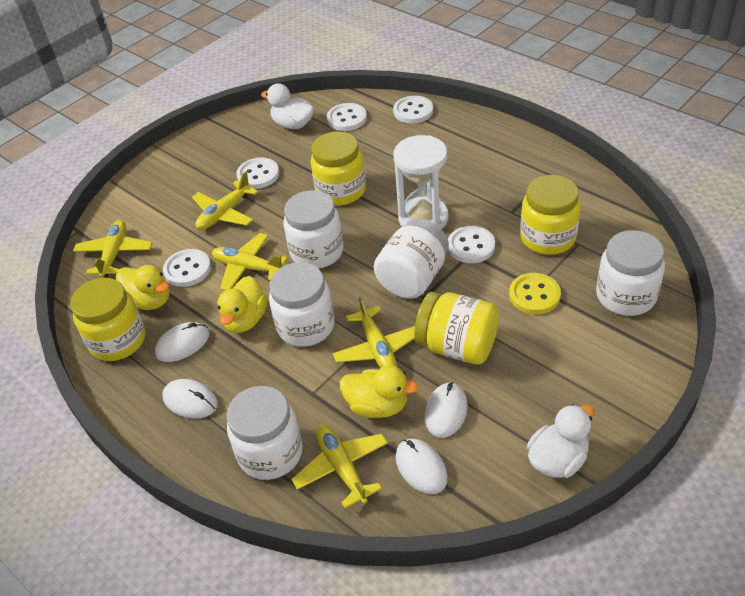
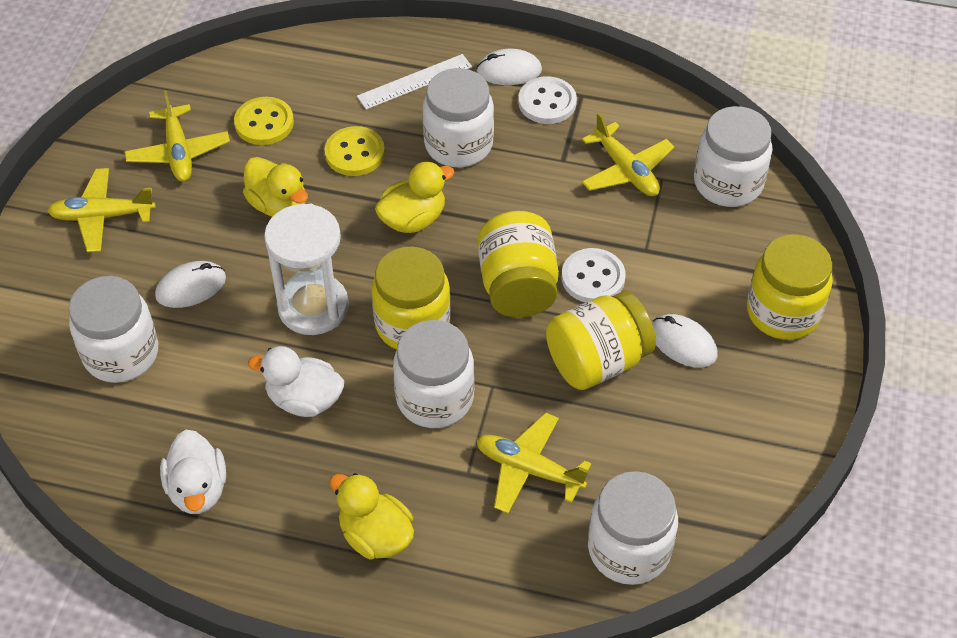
white button: [163,249,211,287] [236,157,279,189] [327,103,367,131] [393,96,433,124] [448,226,495,263] = 5 -> [518,76,577,124] [562,248,626,302] = 2
white mouse: [155,322,209,362] [162,379,218,419] [396,439,448,494] [425,382,468,438] = 4 -> [155,261,226,308] [476,49,542,85] [652,314,718,367] = 3
white ruler: none = 0 -> [357,54,472,110] = 1
yellow button: [509,273,561,314] = 1 -> [234,97,294,145] [325,126,385,176] = 2
yellow plane: [73,220,152,278] [192,171,258,230] [212,233,288,291] [292,425,388,508] [333,296,415,368] = 5 -> [47,168,156,252] [124,90,230,182] [476,412,591,514] [582,112,674,196] = 4

